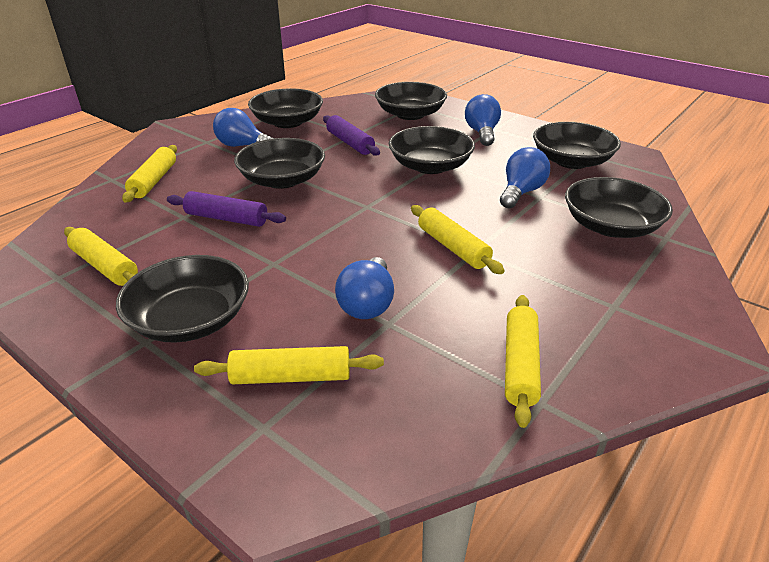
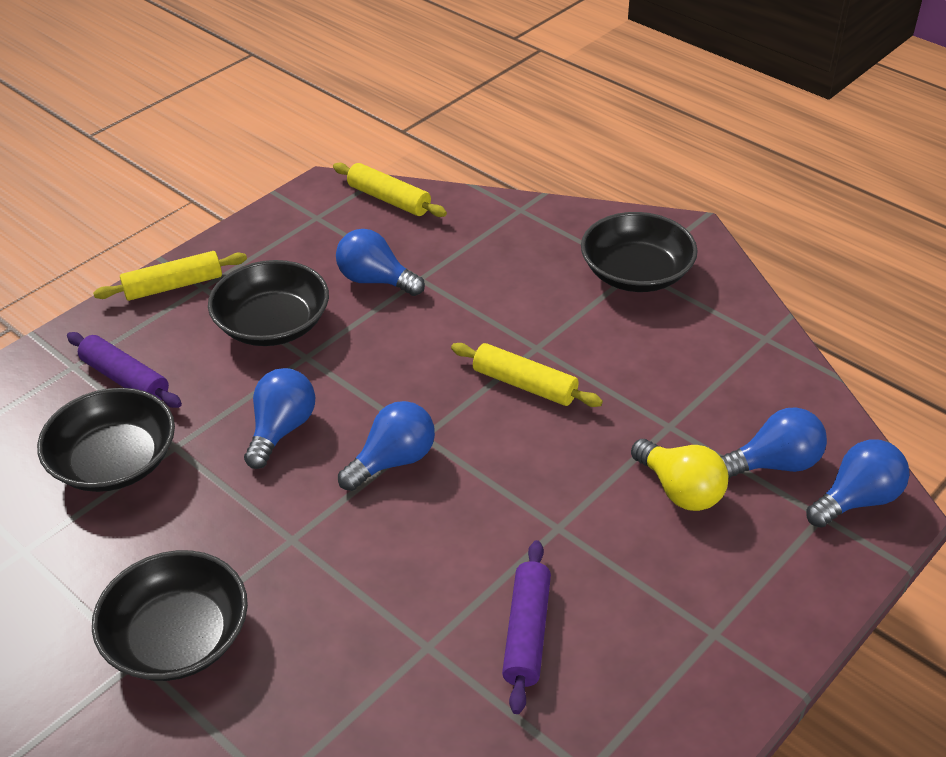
black bowl: [116,255,249,343] [234,138,325,189] [248,88,323,128] [375,82,447,120] [389,126,475,174] [533,122,621,169] [565,177,673,238] = 7 -> [37,388,175,492] [92,550,248,681] [208,260,329,346] [581,212,698,292] = 4
blue light bulb: [213,108,274,147] [335,257,394,319] [465,94,501,146] [500,147,550,209] = 4 -> [244,368,315,469] [336,229,425,296] [338,401,435,491] [720,407,827,479] [806,440,910,528] = 5
yellow light bulb: none = 0 -> [631,439,728,511] = 1
yellow rolling pin: [64,227,138,286] [122,145,177,203] [194,346,384,384] [411,205,505,274] [505,295,541,428] = 5 -> [93,251,247,301] [333,162,447,217] [451,343,603,407] = 3

